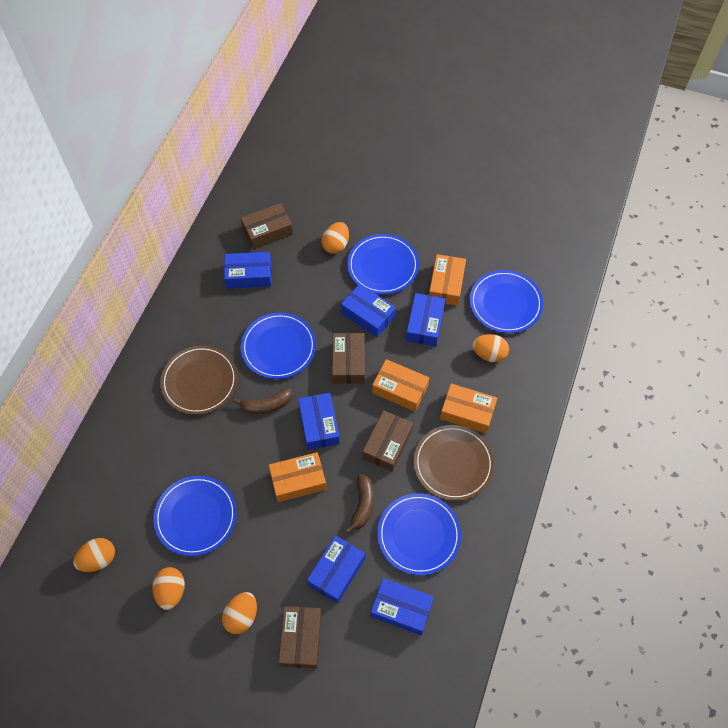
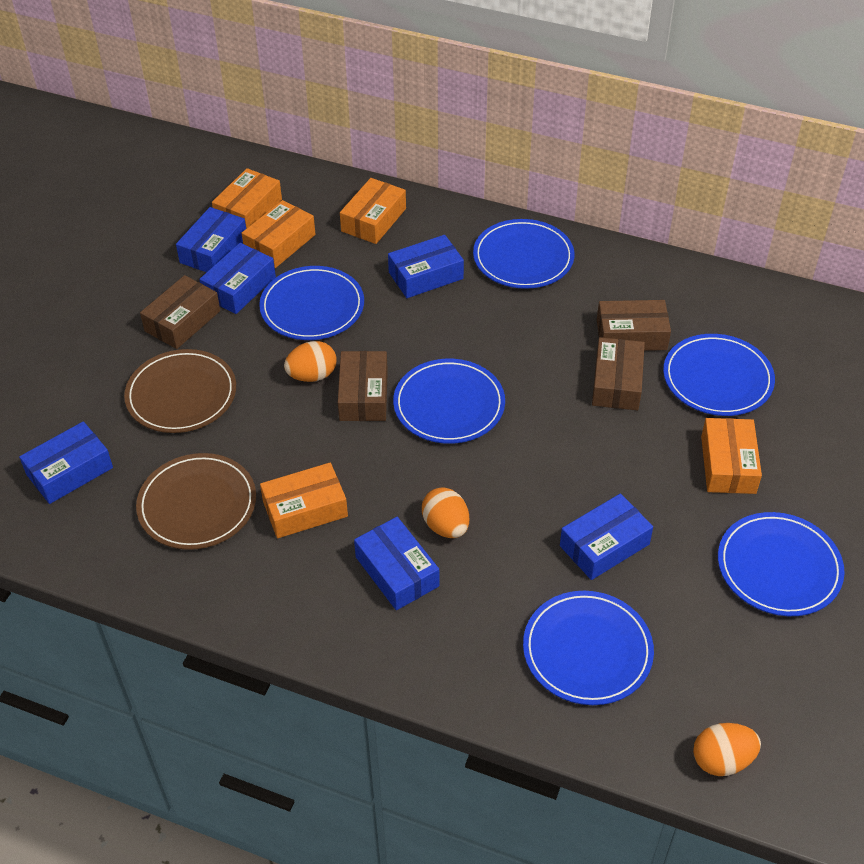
blue plate: [154,476,237,556] [241,313,316,379] [347,234,419,294] [378,493,461,575] [470,270,543,333] = 5 -> [259,266,364,340] [393,359,505,444] [473,219,574,289] [523,591,654,705] [663,334,775,416] [718,512,845,616] = 6
brown banana: [233,388,292,414] [345,474,374,534] = 2 -> none = 0
orange box: [269,452,327,502] [372,359,429,412] [429,254,466,306] [440,384,497,433] = 4 -> [212,168,282,229] [242,200,316,268] [260,463,348,538] [340,178,406,244] [701,418,762,494] = 5
orange egg: [73,538,115,572] [152,567,185,610] [222,592,257,634] [321,222,349,254] [472,334,509,362] = 5 -> [284,341,337,382] [422,487,469,538] [693,723,761,776] = 3

